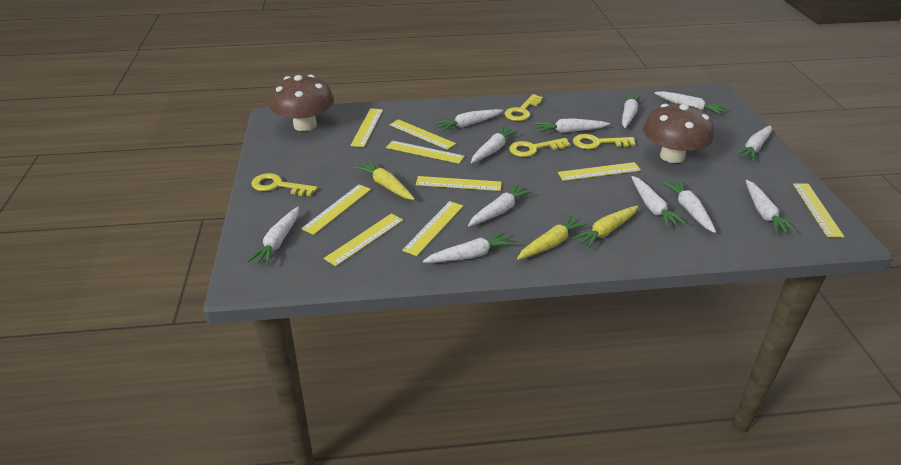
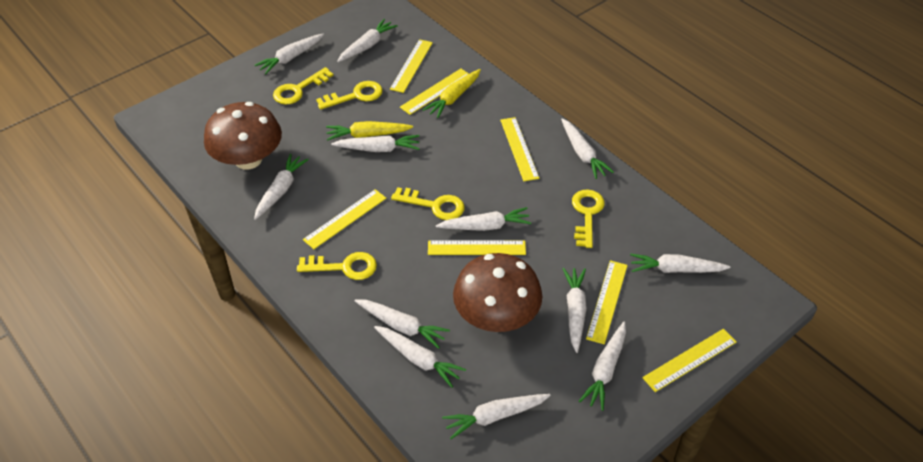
yellow carrot: [354,160,415,200] [517,214,589,260] [572,206,638,249] = 3 -> [326,121,413,141] [423,69,481,118] = 2
yellow key: [251,173,317,196] [505,94,543,121] [509,138,570,157] [573,134,636,149] = 4 -> [273,67,333,105] [297,252,377,280] [316,81,383,110] [391,187,465,220] [572,190,605,248] = 5
yellow ruler: [301,184,371,235] [324,213,403,266] [350,108,383,147] [386,141,464,164] [389,119,456,150] [402,201,463,256] [416,176,502,191] [558,162,641,181] [793,183,844,238] = 9 -> [303,189,386,249] [390,39,433,93] [400,69,469,115] [428,241,526,255] [500,117,539,181] [586,260,628,344] [642,329,737,392] = 7

